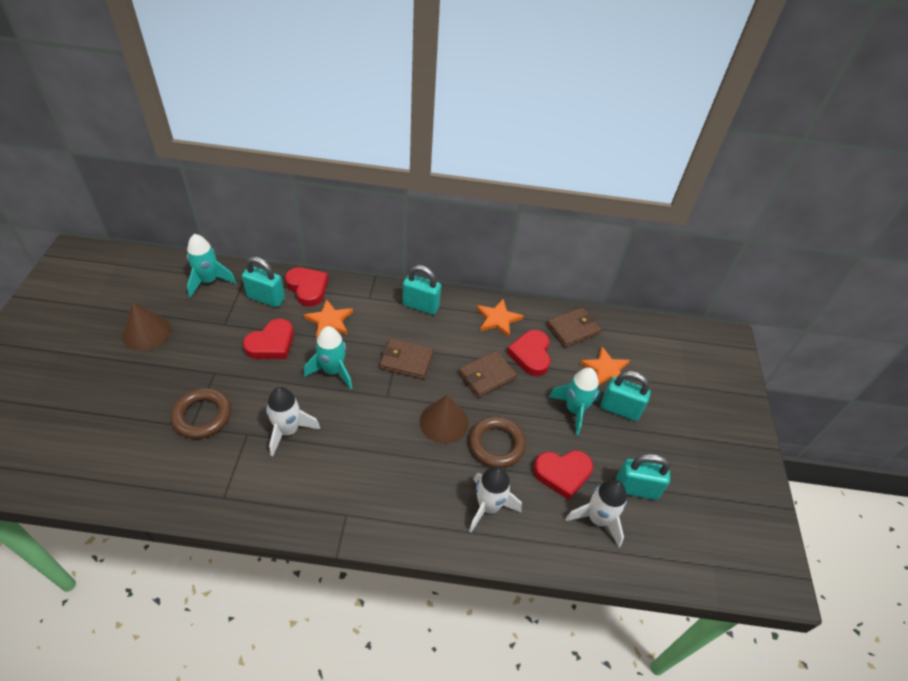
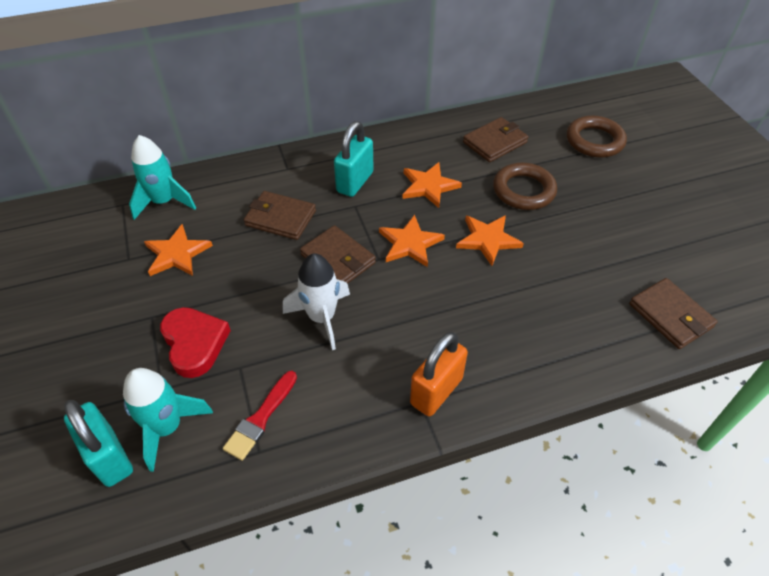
brown cone: [122,302,171,350] [420,395,468,444] = 2 -> none = 0
brown wallet: [379,338,434,379] [459,351,517,397] [547,307,601,347] = 3 -> [244,191,316,240] [300,225,376,284] [463,117,528,162] [629,278,718,349] = 4
orange padlock: none = 0 -> [410,332,468,416] = 1
orange star: [304,299,353,339] [477,299,524,337] [580,347,630,386] = 3 -> [144,224,213,276] [379,215,445,267] [402,162,462,208] [456,215,524,266] = 4
red brush: none = 0 -> [223,371,297,461] = 1
red heart: [243,319,294,359] [285,267,328,307] [507,330,551,376] [533,450,593,500] = 4 -> [160,307,231,378] = 1
turquoise padlock: [242,257,285,308] [402,265,441,315] [601,371,651,421] [616,454,670,500] = 4 -> [64,400,133,487] [334,121,374,197] = 2
turquoise rocket: [187,234,236,298] [304,326,352,390] [549,368,601,436] = 3 -> [123,368,213,472] [129,135,196,220] = 2
white rocket: [266,387,320,456] [469,466,522,532] [565,480,627,547] = 3 -> [283,253,350,350] = 1

